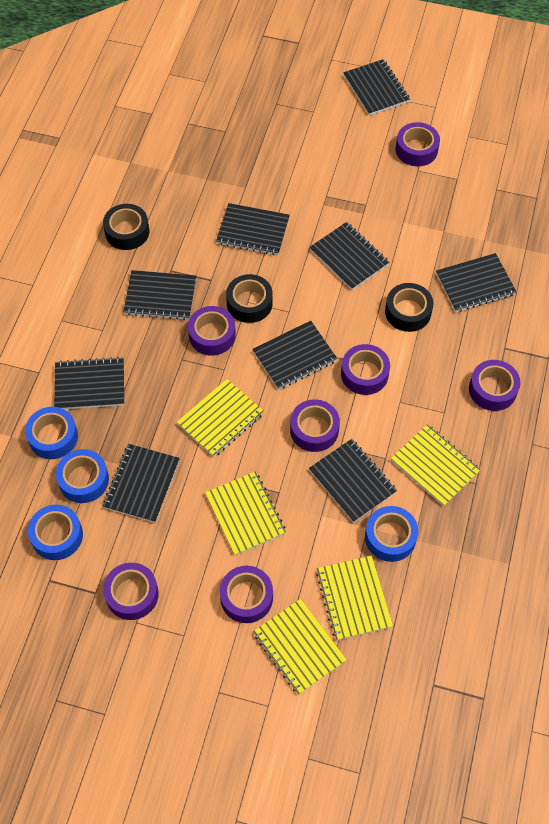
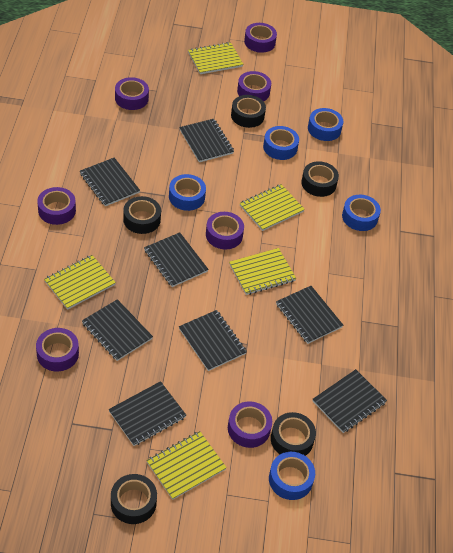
black notebook: [54,357,124,409] [103,444,180,523] [123,270,196,320] [216,203,290,255] [253,321,337,390] [309,439,397,523] [310,222,389,290] [343,59,410,115] [436,253,517,312] = 9 -> [80,158,140,206] [82,299,153,361] [108,381,186,446] [144,233,208,287] [179,119,234,162] [179,310,247,371] [276,286,343,344] [313,369,387,433] = 8
black tape: [103,204,150,250] [226,274,273,323] [385,283,433,332] = 3 -> [111,474,157,524] [123,196,161,234] [231,95,266,128] [271,412,316,456] [301,161,339,197] = 5
blue tape: [25,407,78,459] [28,505,83,560] [56,449,109,503] [365,506,418,562] = 4 -> [169,174,206,211] [263,126,299,160] [269,452,315,500] [308,108,343,141] [342,195,381,231] = 5

